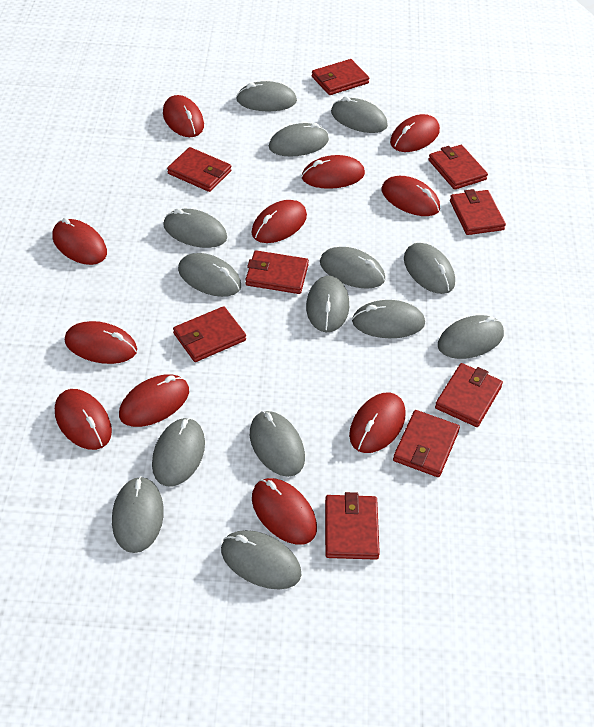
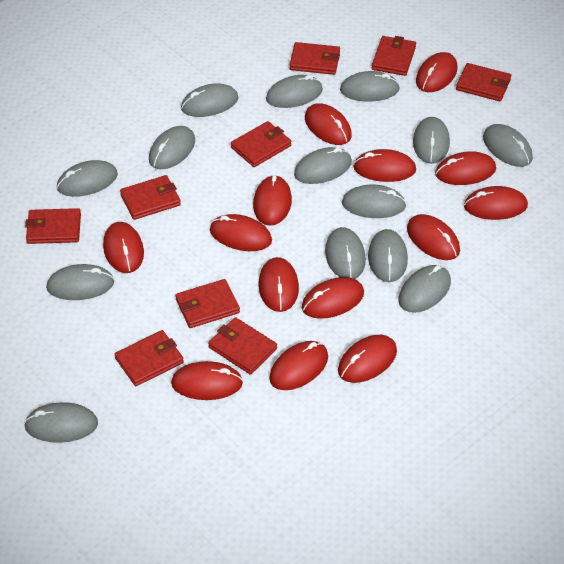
red mouse: [52,218,107,265] [55,389,112,450] [65,321,137,364] [119,374,189,427] [163,95,204,137] [251,200,307,243] [252,478,317,545] [302,155,365,189] [349,393,406,453] [382,176,440,216] [390,114,440,152] = 11 -> [103,222,144,273] [171,361,243,400] [210,214,272,251] [253,175,292,226] [258,257,299,312] [269,341,328,390] [302,277,364,319] [305,103,352,145] [338,335,397,383] [353,149,416,182] [407,214,460,260] [416,52,458,92] [435,151,496,185] [464,186,528,220] = 14

